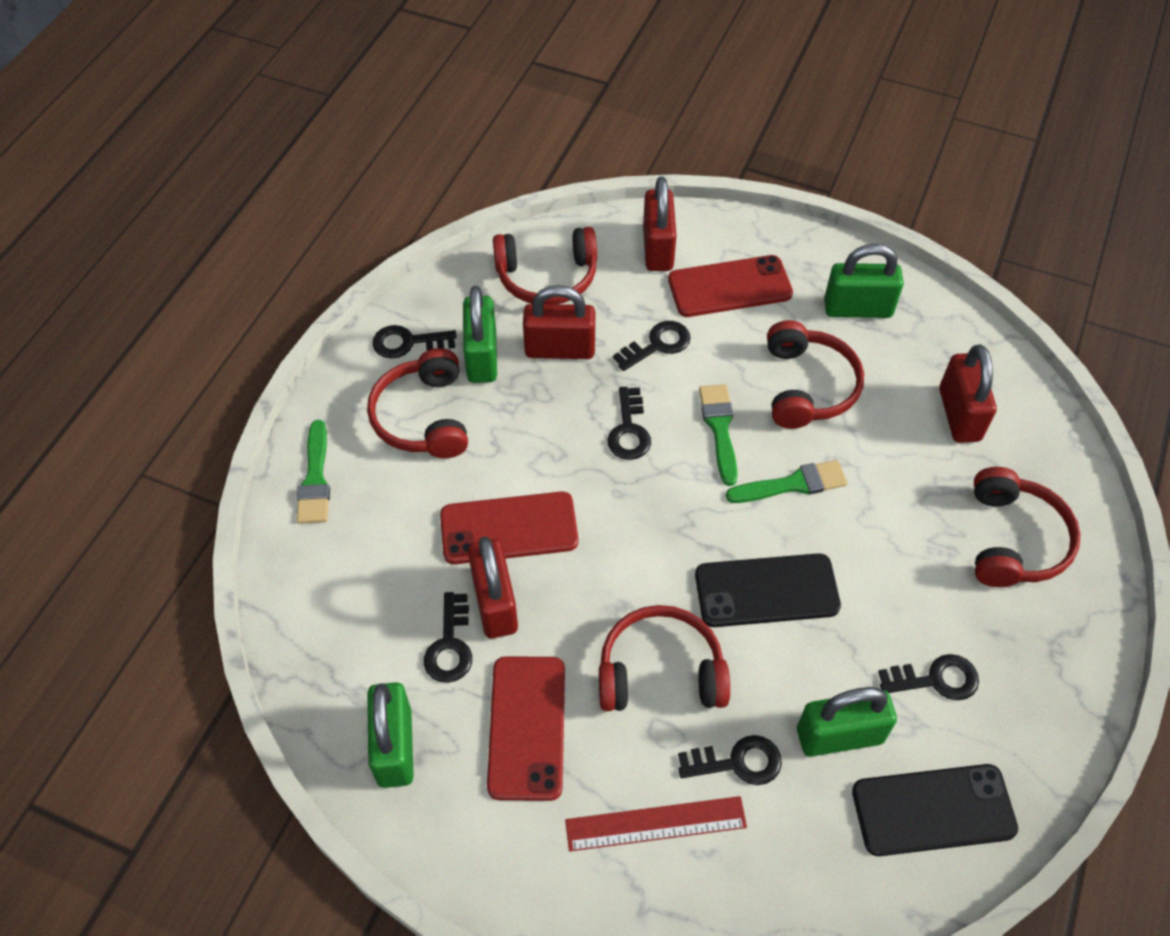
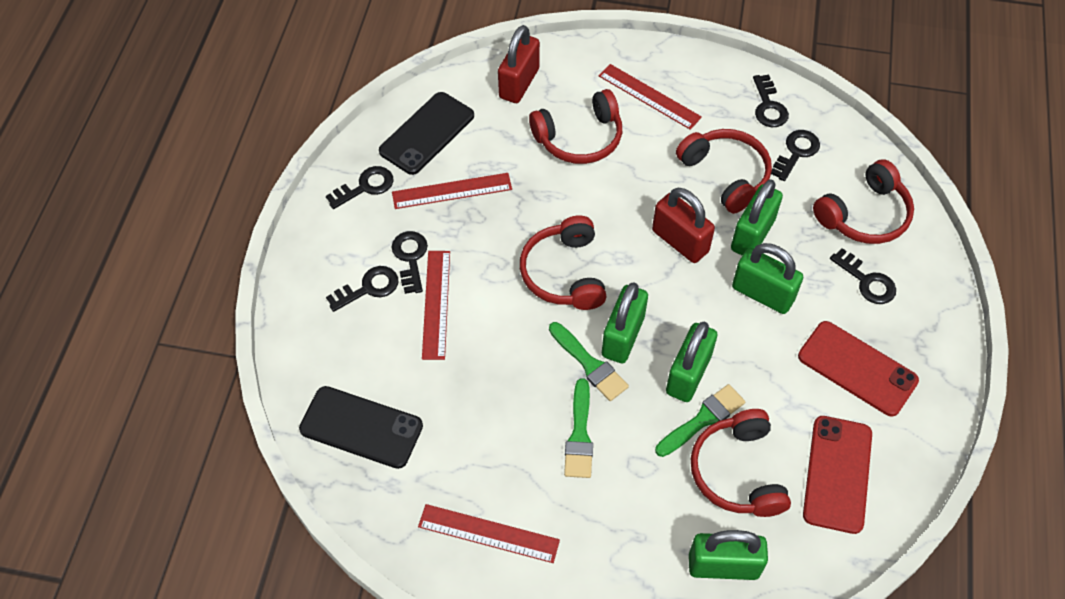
green padlock: [367,682,414,788] [463,286,497,383] [797,687,897,757] [824,244,904,318] = 4 -> [602,282,648,363] [666,322,717,402] [689,530,768,580] [731,179,783,256] [732,243,803,314] = 5
red padlock: [468,537,518,639] [523,285,595,359] [643,177,677,271] [939,345,997,443] = 4 -> [498,25,540,103] [652,188,715,263] = 2
red phone: [440,492,578,564] [487,656,565,801] [668,255,793,317] = 3 -> [798,321,919,417] [803,416,872,534] = 2
red ruler: [565,796,747,851] = 1 -> [392,173,512,209] [418,504,560,563] [422,251,450,360] [598,64,702,130] = 4

